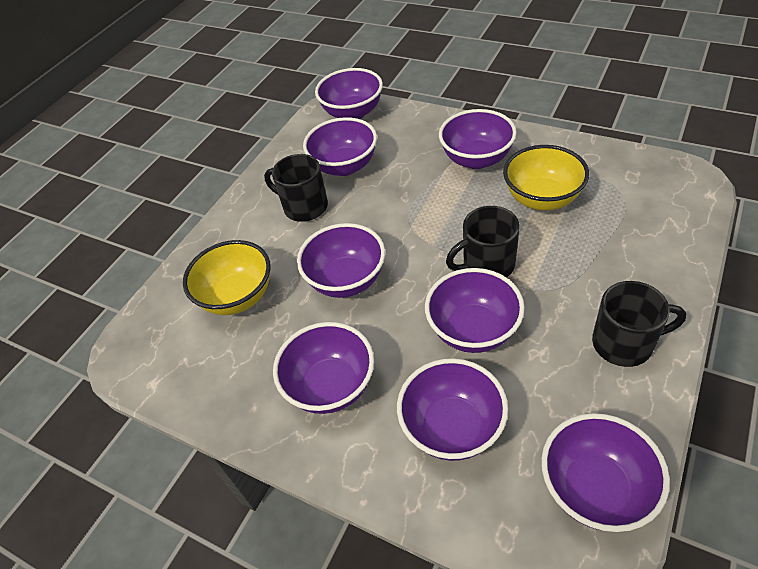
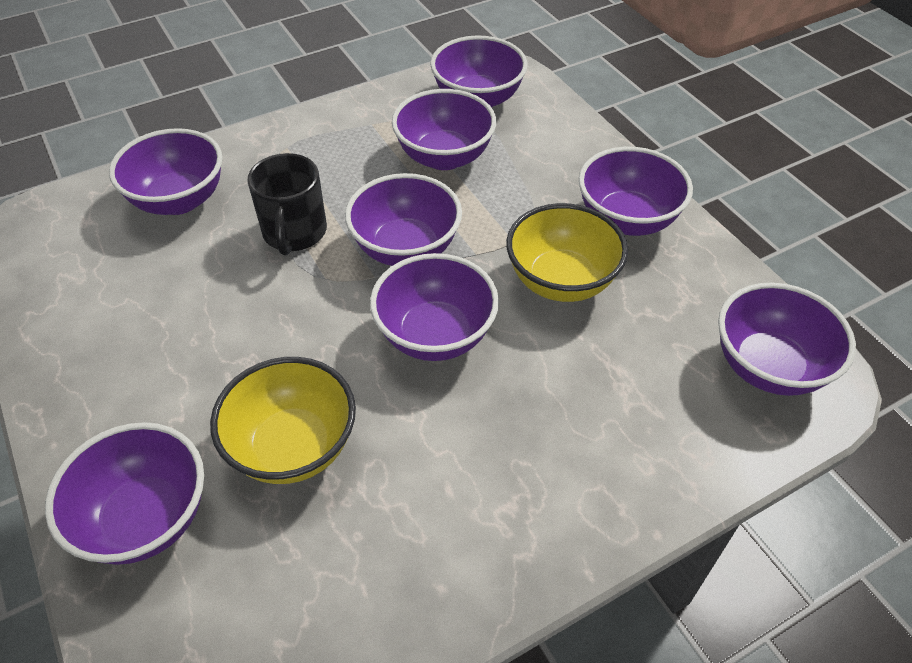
black mug: [264,154,328,222] [446,206,520,278] [592,281,686,367] = 3 -> [247,153,327,255] = 1

